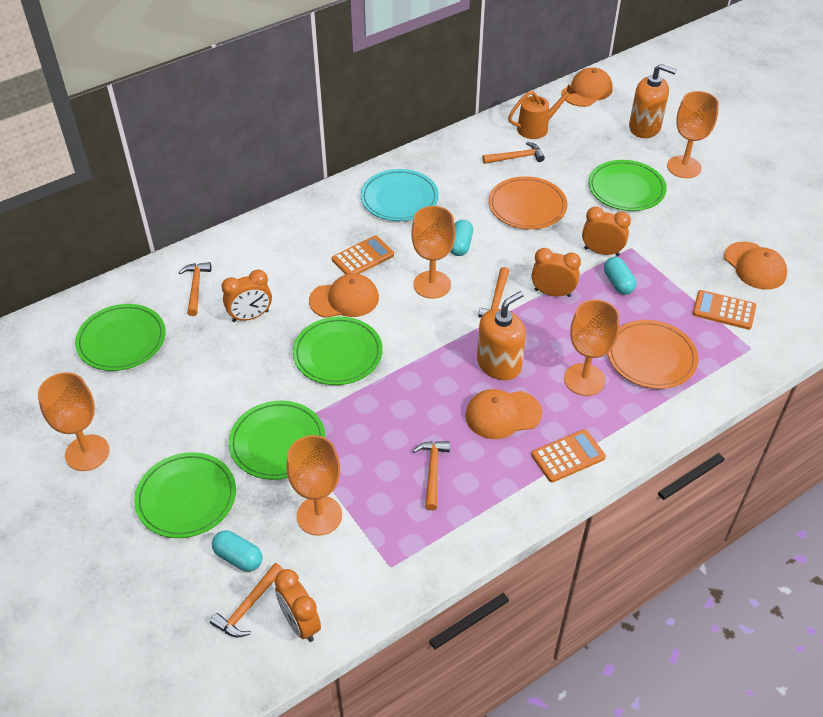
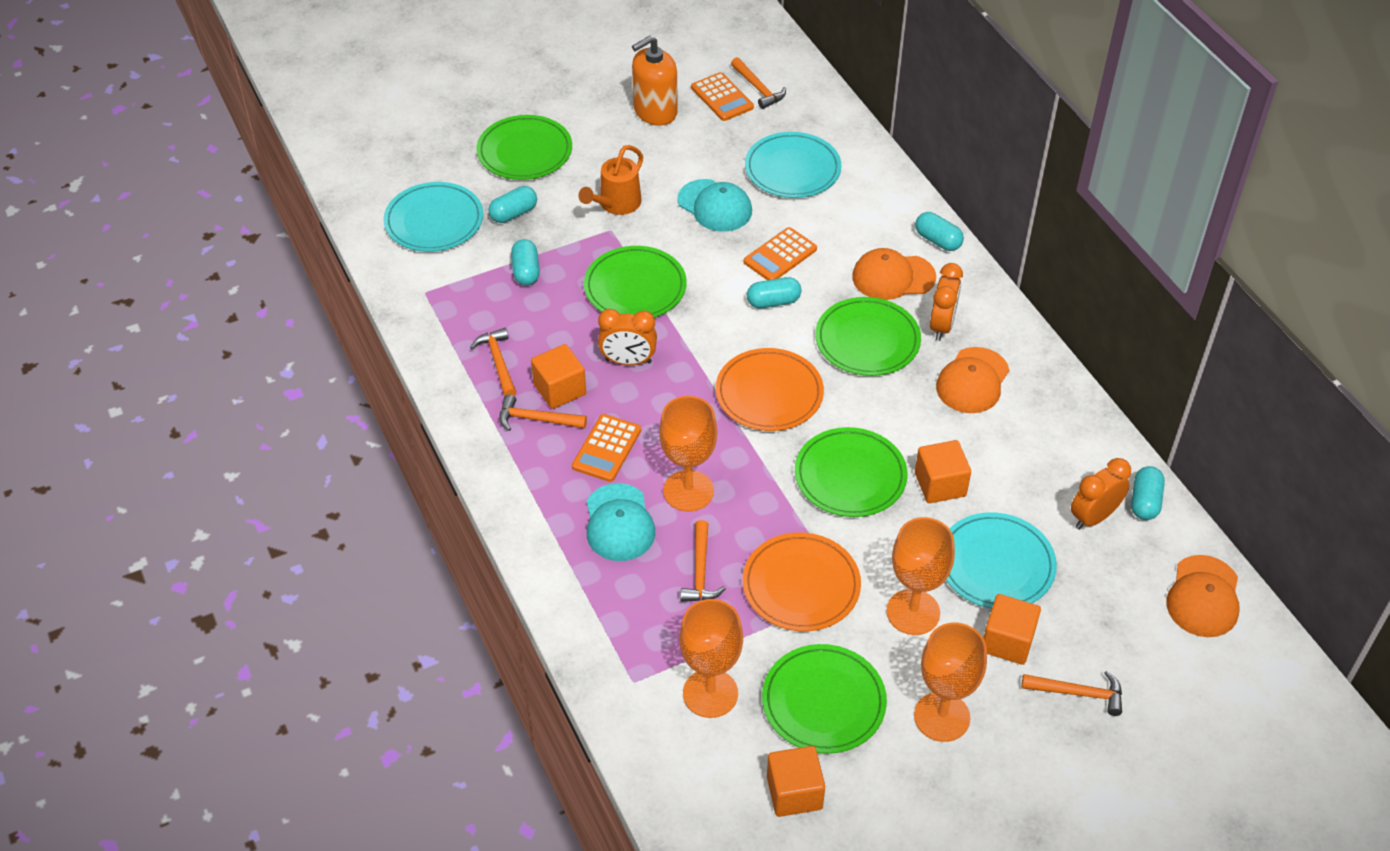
orange cap: [309,273,379,318] [465,389,542,439] [561,67,613,107] [724,242,787,290] = 4 -> [852,248,936,300] [936,347,1009,413] [1166,555,1240,637] = 3
orange clock: [221,270,272,322] [275,569,321,642] [531,248,581,297] [582,207,631,256] = 4 -> [598,309,657,365] [930,263,963,341] [1071,458,1131,530] = 3
orange cube: none = 0 -> [531,344,586,409] [767,746,825,817] [915,440,971,503] [984,594,1041,665] = 4
orange goblet: [38,372,110,471] [286,435,342,536] [411,206,455,299] [564,299,619,396] [667,91,719,178] = 5 -> [659,396,717,512] [679,599,743,718] [886,517,955,635] [914,623,987,742] = 4
orange soap dispenser: [477,291,526,380] [629,64,677,138] = 2 -> [632,36,678,126] = 1
turquoise cap: none = 0 -> [587,483,655,561] [677,179,752,232] = 2
turquoise capsule: [212,530,262,572] [450,220,473,256] [604,257,636,295] = 3 -> [488,186,537,223] [511,239,540,285] [747,277,801,308] [915,212,964,251] [1131,466,1165,520] = 5
turquoise plate: [360,169,439,221] = 1 -> [383,182,483,252] [745,132,841,198] [946,513,1057,609] = 3

